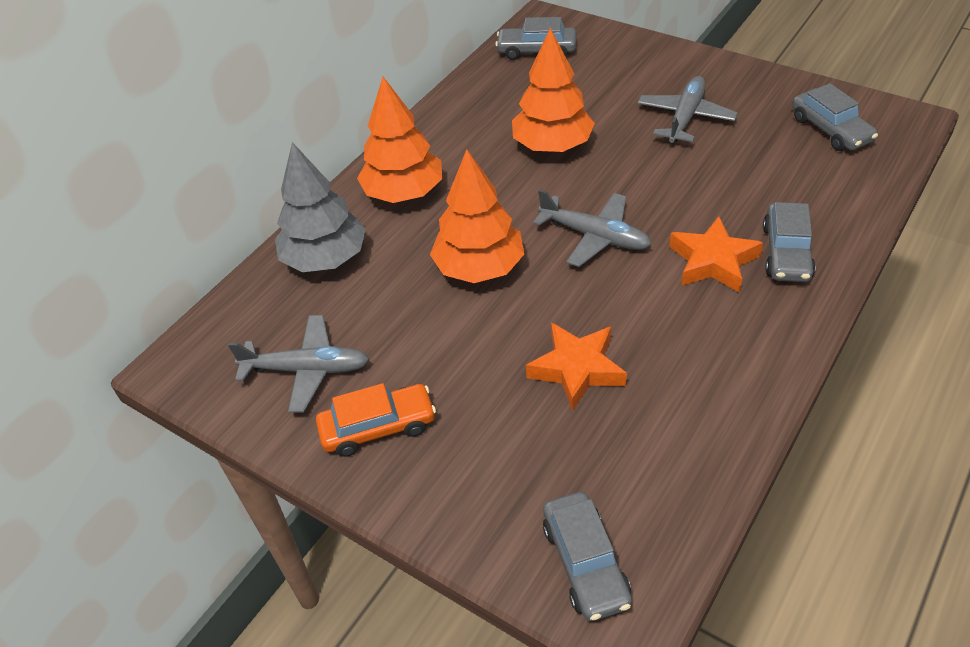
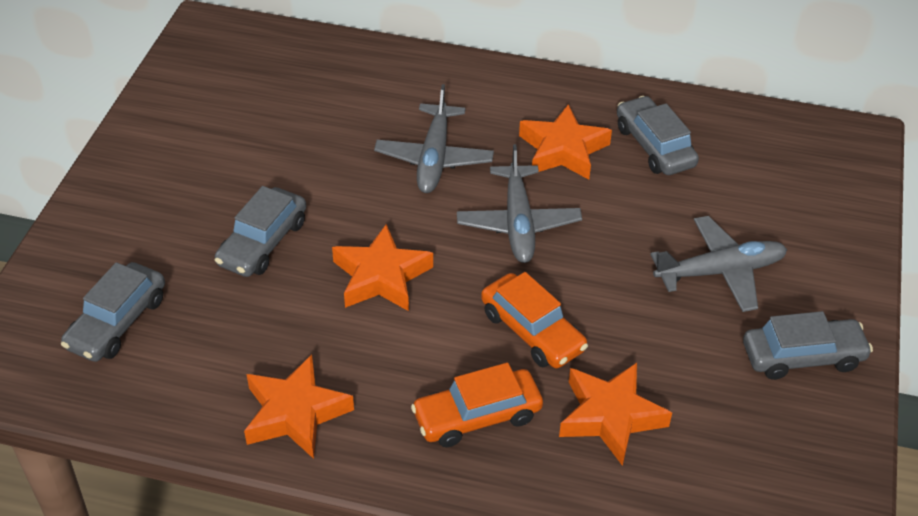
grey tree: [275,142,366,272] = 1 -> none = 0
orange car: [316,383,436,457] = 1 -> [411,363,543,447] [481,272,588,368] = 2
orange star: [526,322,627,411] [669,216,763,293] = 2 -> [244,354,354,459] [332,224,433,311] [519,104,612,180] [559,363,672,466] = 4
orange tree: [357,77,442,203] [430,149,525,283] [512,28,595,152] = 3 -> none = 0

